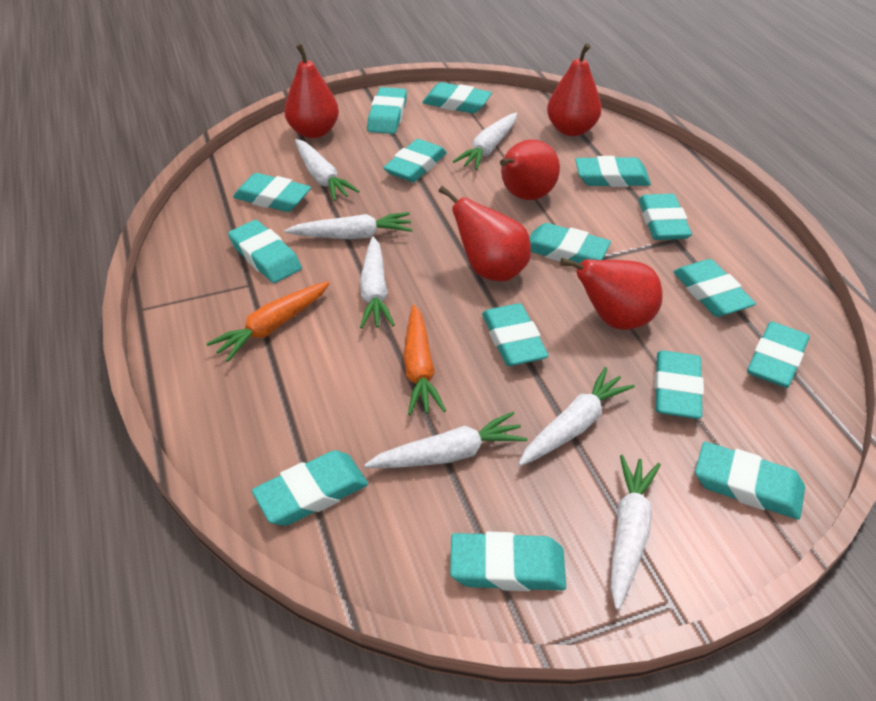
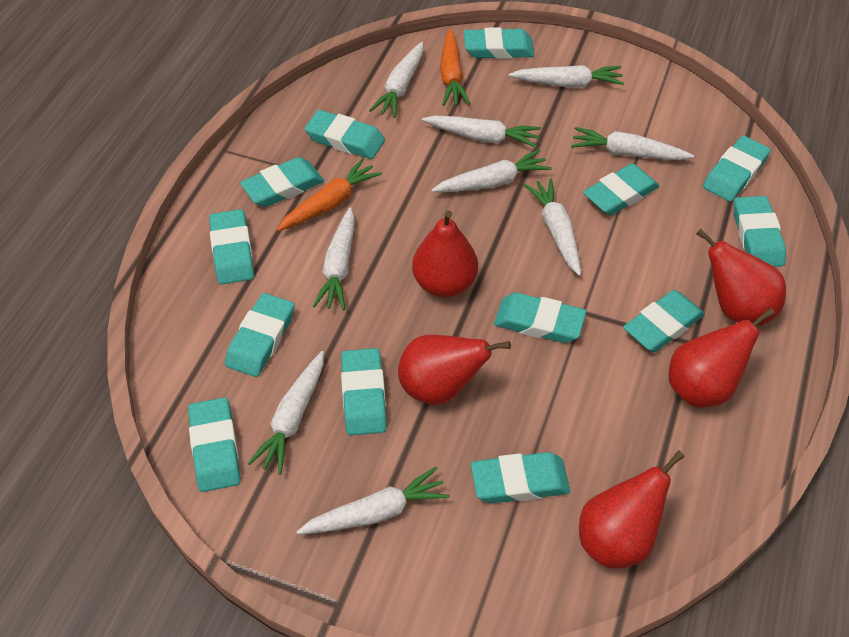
turquoise eraser: [228,220,302,283] [233,173,311,212] [252,450,368,526] [367,87,407,134] [383,139,447,182] [422,82,492,114] [450,532,566,591] [482,303,549,366] [530,223,611,264] [575,156,651,187] [638,194,692,240] [654,350,704,419] [673,259,756,317] [695,442,805,520] [747,322,810,388] = 15 -> [188,398,240,492] [209,209,254,284] [225,293,295,377] [240,157,324,207] [305,110,385,159] [341,348,387,435] [464,27,534,59] [471,452,570,503] [494,293,586,343] [583,163,660,216] [623,290,705,352] [703,136,771,202] [734,196,786,267] = 13
white carrot: [284,212,413,239] [295,139,360,201] [360,236,395,329] [364,412,528,468] [453,113,517,170] [519,367,635,466] [610,455,661,610] = 7 -> [248,351,324,474] [296,467,450,535] [313,207,355,310] [369,42,424,118] [422,115,541,148] [431,149,552,192] [509,65,624,87] [524,178,581,276] [571,127,694,160] = 9

